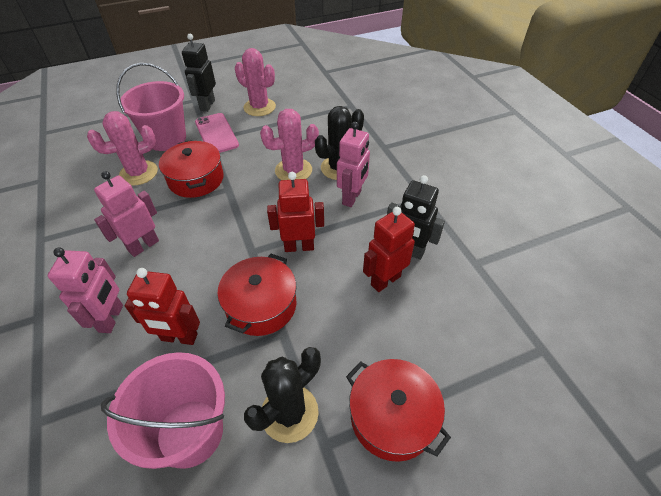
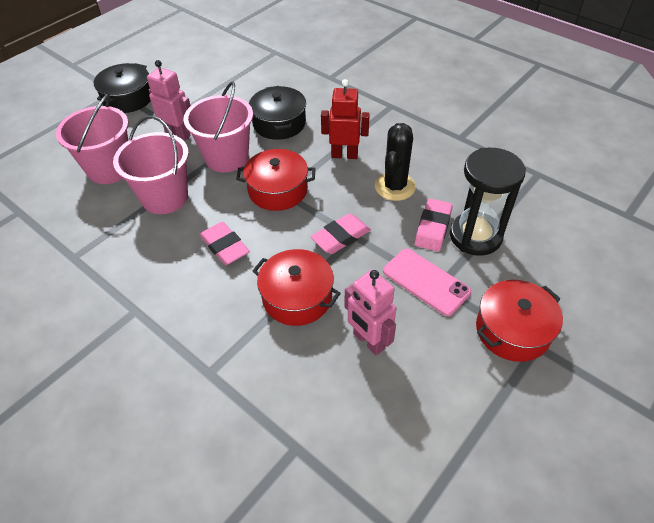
black cactus: [244,347,321,443] [315,106,364,180] = 2 -> [375,123,416,201] = 1
black hourglass: none = 0 -> [450,148,526,256] = 1
black pot: none = 0 -> [94,63,151,113] [249,86,306,140] = 2
black robot: [182,34,216,112] [387,175,445,260] = 2 -> none = 0
pink bucket: [101,352,225,469] [116,63,186,151] = 2 -> [56,94,129,184] [113,116,189,214] [183,81,253,173] = 3
pink cactus: [87,111,158,186] [235,48,276,116] [260,109,319,180] = 3 -> none = 0
pink eraser: none = 0 -> [200,222,250,265] [310,213,371,254] [415,198,453,251] = 3
pink robot: [48,247,123,333] [94,171,159,257] [337,122,370,207] = 3 -> [147,60,191,141] [345,270,396,355] = 2
red robot: [125,268,200,345] [267,172,324,252] [363,207,415,292] = 3 -> [321,79,370,159] = 1

